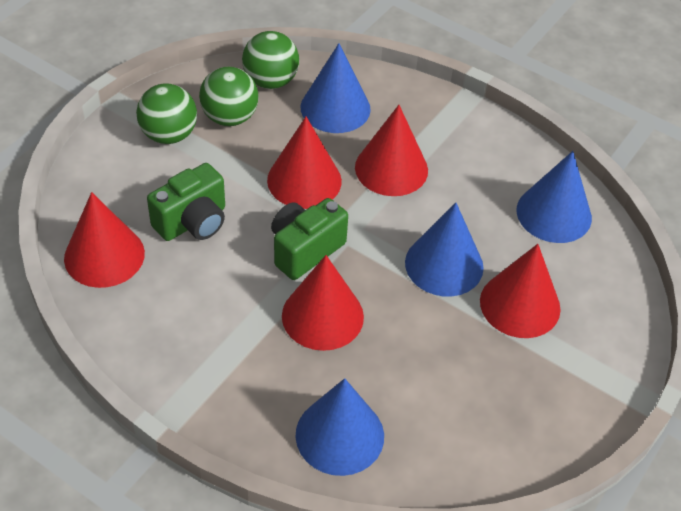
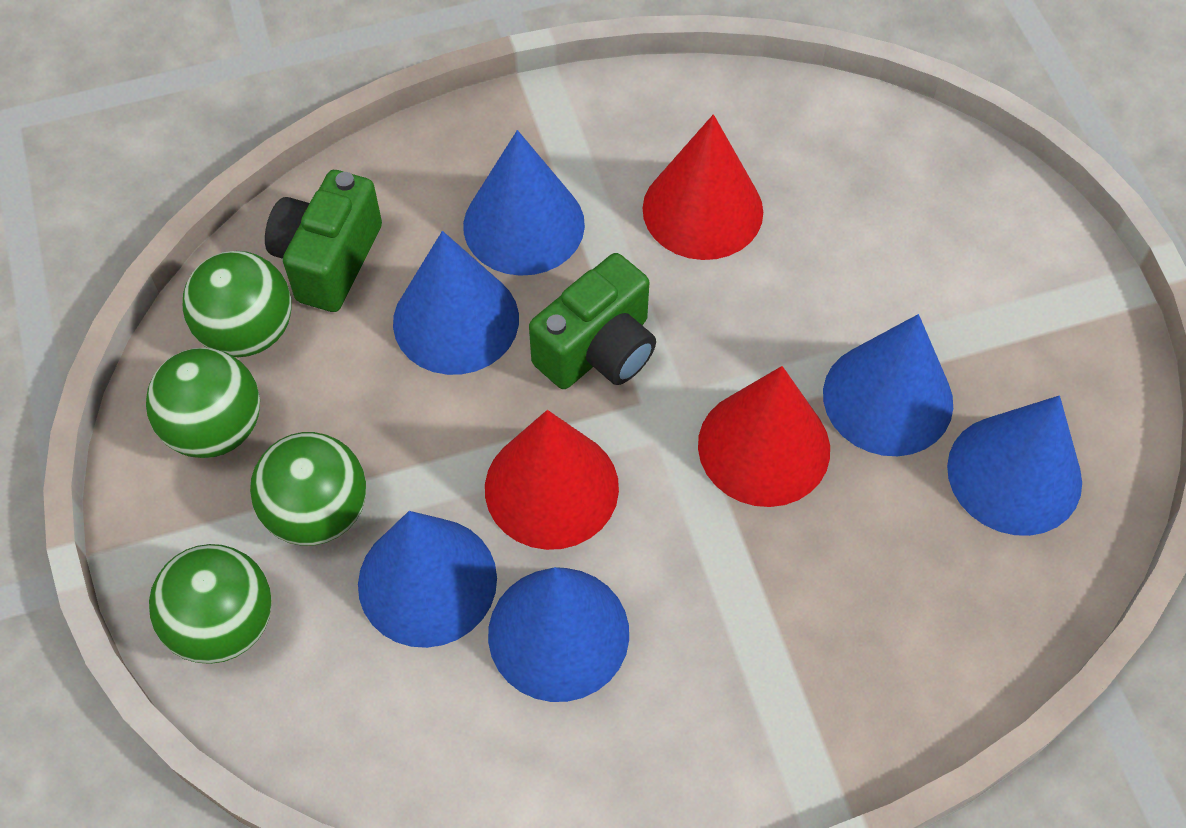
blue cone: [296,378,384,476] [301,43,371,133] [405,203,484,297] [516,151,592,243] = 4 -> [358,511,497,648] [393,231,519,375] [463,130,585,276] [488,567,629,702] [823,314,953,456] [947,395,1082,536] = 6
green ball: [136,83,197,144] [199,67,259,126] [242,31,299,89] = 3 -> [146,348,260,458] [149,544,272,664] [183,251,291,357] [250,432,366,546] = 4
red cone: [64,192,145,288] [267,117,342,209] [282,255,364,351] [355,105,428,196] [480,244,561,338] = 5 -> [485,410,619,550] [643,114,763,260] [698,366,830,507] = 3

